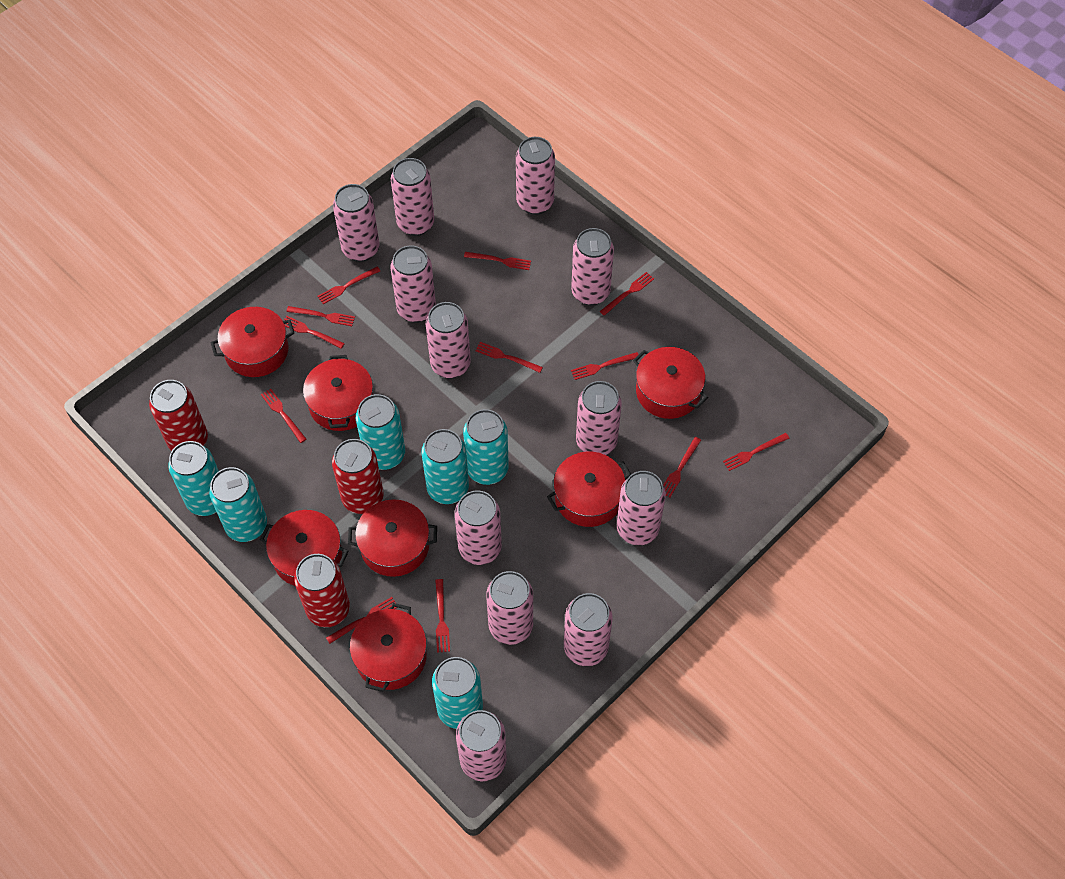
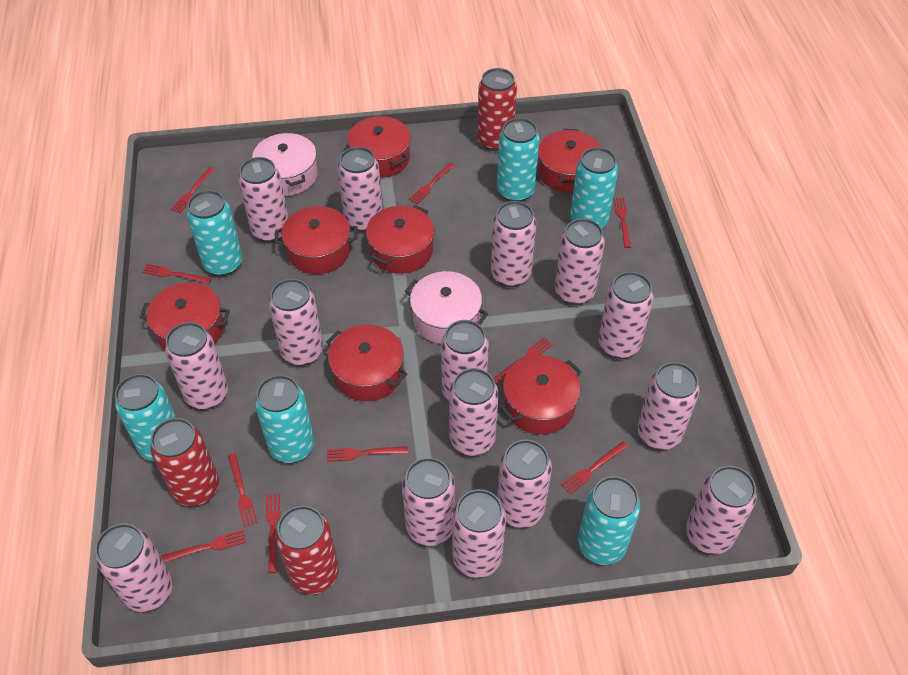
pink can: [333,184,380,262] [390,245,436,323] [391,158,434,236] [426,302,471,378] [455,490,502,565] [456,710,507,781] [486,571,533,645] [516,137,555,215] [564,593,613,666] [571,228,614,305] [576,381,622,455] [617,471,666,545] = 12 -> [95,523,173,612] [165,322,228,410] [238,157,289,242] [269,279,323,366] [338,147,383,232] [402,458,455,546] [441,320,489,401] [449,368,499,456] [452,489,506,578] [491,201,536,287] [497,439,552,528] [555,218,605,305] [598,272,654,359] [637,362,700,450] [686,466,757,554] = 15
pink pot: none = 0 -> [252,132,318,196] [405,271,488,344] = 2
red fork: [261,388,306,443] [283,316,345,349] [286,306,355,326] [317,267,380,304] [326,597,398,644] [435,579,450,653] [464,252,531,270] [475,342,543,373] [571,352,639,380] [600,272,654,316] [664,437,701,497] [723,433,790,471] = 12 -> [142,263,211,284] [161,530,246,563] [171,167,215,213] [228,453,258,527] [266,494,280,573] [327,446,408,462] [409,162,455,204] [493,337,553,384] [561,441,628,494] [613,198,631,248] = 10

